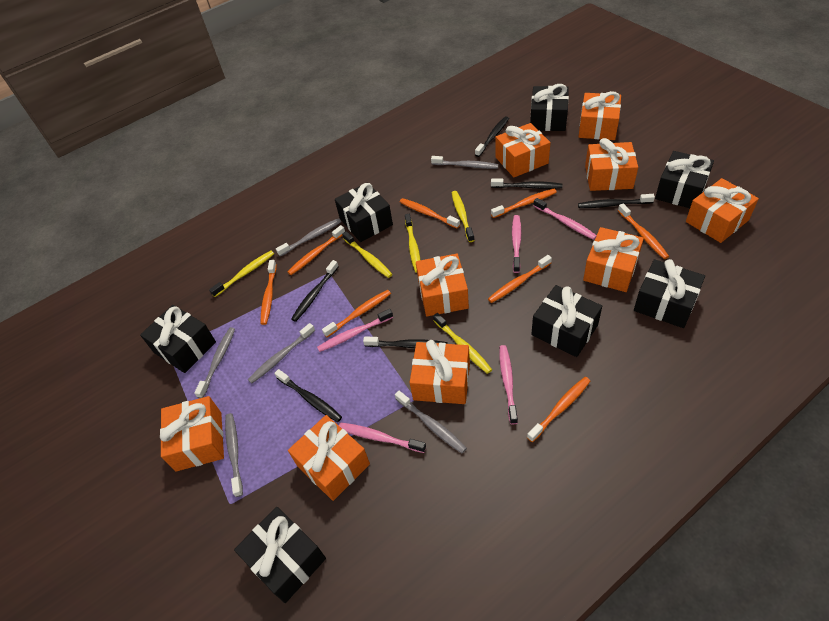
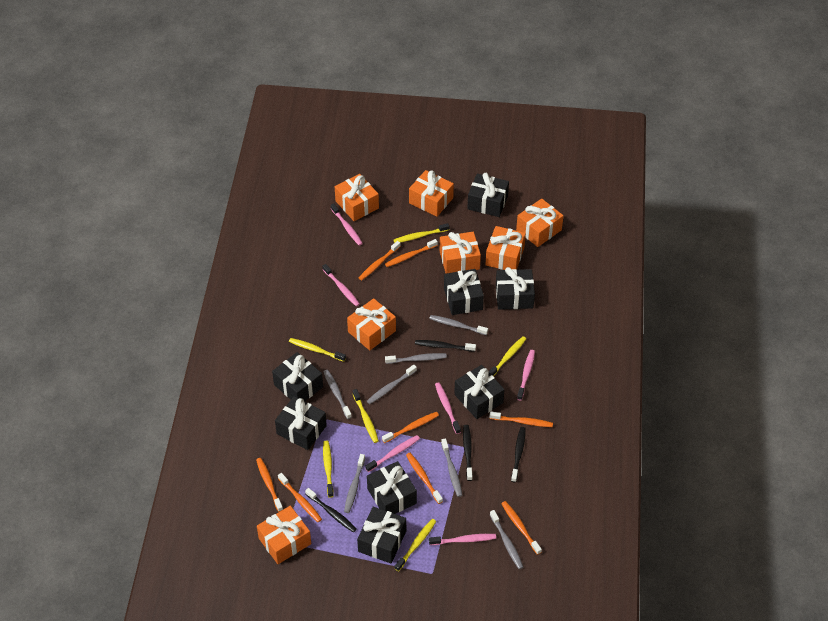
black gift: [140,305,216,373] [234,507,326,603] [335,182,393,242] [530,84,569,131] [531,285,602,357] [634,259,705,328] [655,151,714,208] = 7 -> [272,352,323,401] [275,396,327,450] [357,507,406,563] [367,461,417,514] [444,269,484,315] [454,365,505,419] [467,173,509,217] [496,267,535,310] = 8
black toothbrush: [274,369,342,422] [291,260,339,322] [363,337,448,348] [475,117,509,157] [491,178,562,189] [578,194,655,208] = 6 -> [305,488,357,533] [415,340,476,352] [463,425,473,481] [511,427,526,482] = 4
grey toothbrush: [194,327,235,398] [225,413,243,497] [248,323,315,384] [276,218,341,257] [395,390,467,453] [431,156,498,169] = 6 -> [324,370,352,419] [344,454,365,513] [367,365,417,404] [385,353,447,364] [429,315,488,335] [441,438,462,497] [490,510,523,569] = 7
orange gift: [160,396,224,471] [288,415,370,501] [409,340,470,404] [416,254,469,316] [495,123,551,177] [578,91,621,140] [583,227,644,292] [585,138,638,191] [686,178,759,243] = 9 -> [257,506,311,564] [335,174,379,221] [347,298,396,351] [409,170,454,217] [440,232,481,274] [485,226,526,270] [516,199,563,247] = 7
pink toothbrush: [317,309,393,352] [339,422,426,453] [499,345,518,424] [512,215,522,273] [533,198,597,240] = 5 -> [322,264,360,307] [331,203,363,246] [365,435,420,472] [429,534,496,545] [435,382,461,434] [517,350,535,401] = 6
yellow toothbrush: [209,251,274,297] [342,231,392,278] [405,214,421,273] [433,313,492,374] [452,191,474,242] = 5 -> [289,338,346,362] [323,441,334,498] [353,389,379,443] [393,223,449,243] [394,519,436,572] [489,336,526,376] = 6

